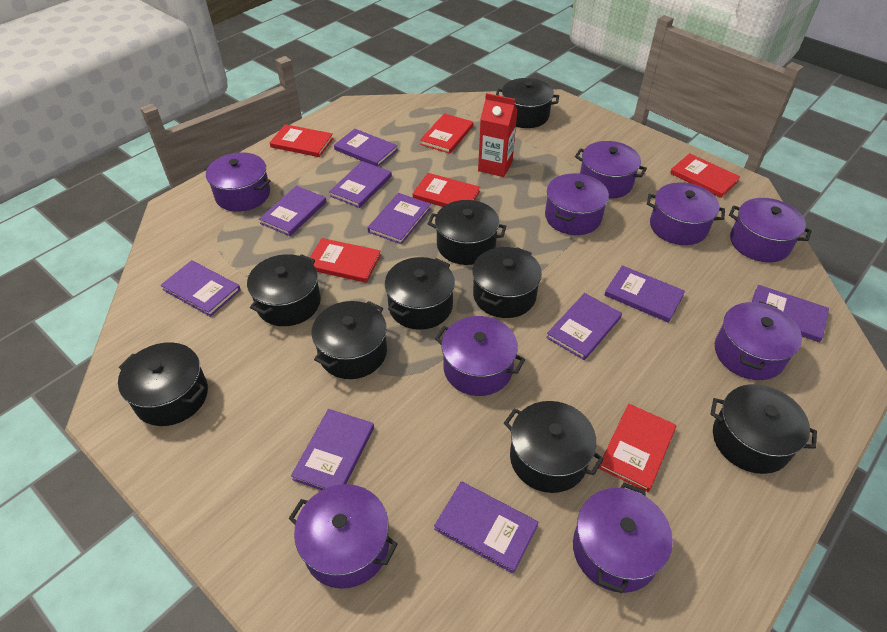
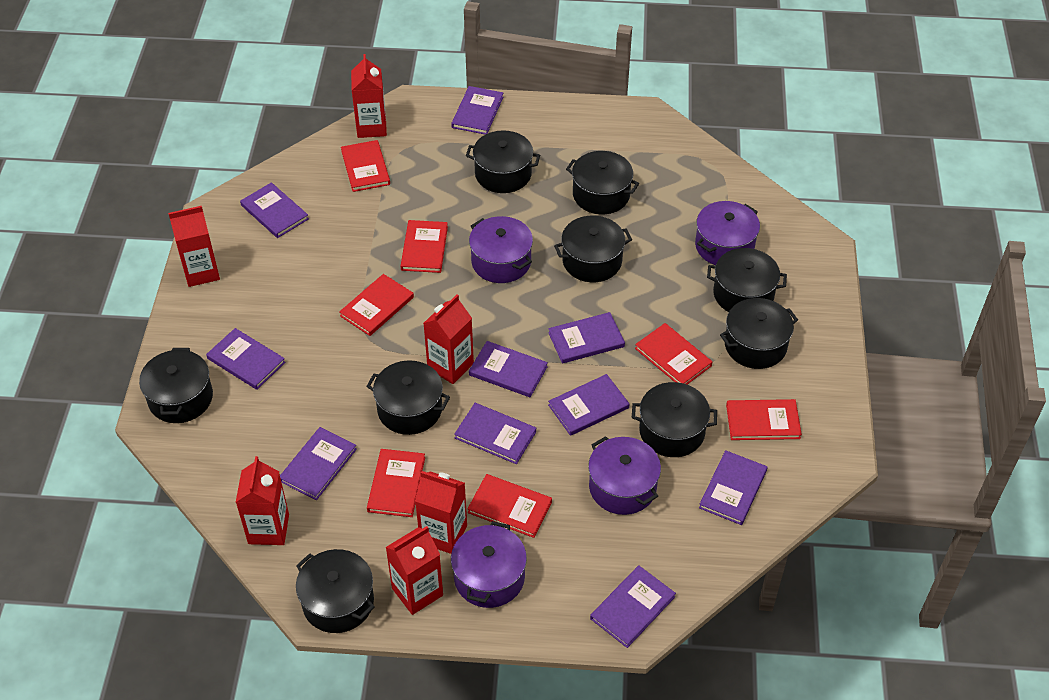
purple pot: [204,152,271,212] [289,484,398,589] [435,316,525,396] [545,173,609,235] [573,483,673,593] [575,141,647,199] [647,182,725,245] [715,301,802,380] [729,198,812,262] = 9 -> [451,521,527,608] [469,216,533,283] [588,436,661,515] [695,201,760,265] = 4
red book: [270,124,333,157] [310,238,381,283] [413,173,480,207] [420,113,473,154] [599,404,676,492] [670,153,740,198] = 6 -> [339,274,414,336] [341,140,390,192] [367,449,425,517] [401,220,448,273] [468,474,552,538] [635,323,712,384] [726,399,802,440] = 7
red carton: [478,93,517,177] = 1 -> [168,206,220,287] [236,456,289,545] [351,54,387,138] [386,526,443,615] [415,471,467,554] [423,295,474,384] = 6

